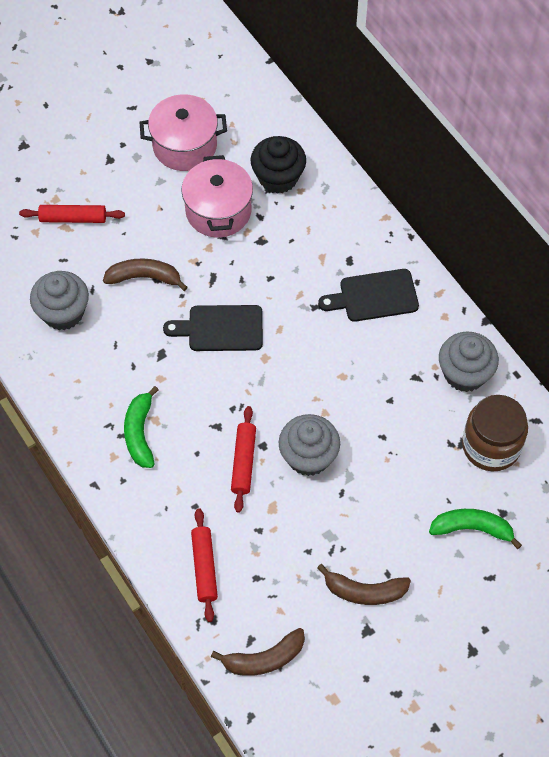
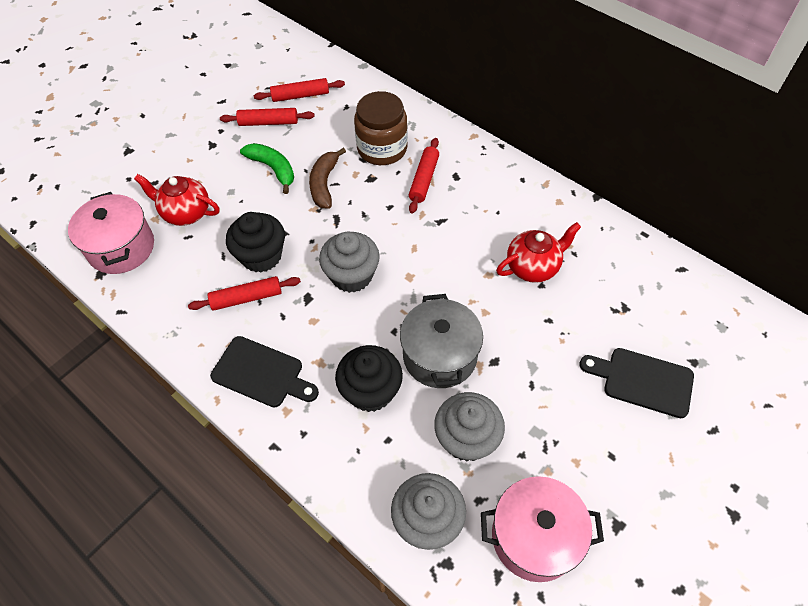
black cupcake: [251,136,306,194] = 1 -> [226,212,285,273] [335,345,403,412] = 2
brown banana: [103,259,188,291] [211,628,305,676] [317,564,411,605] = 3 -> [309,147,346,209] = 1
green banana: [124,386,159,468] [429,509,522,549] = 2 -> [240,143,294,194] = 1
grey pot: none = 0 -> [400,294,483,388] = 1
red rolling pin: [19,205,125,223] [191,508,218,622] [231,406,256,513] = 3 -> [188,276,301,311] [220,108,315,126] [254,78,345,102] [409,138,439,214] = 4
red teapot: none = 0 -> [134,174,219,226] [496,222,581,283] = 2

